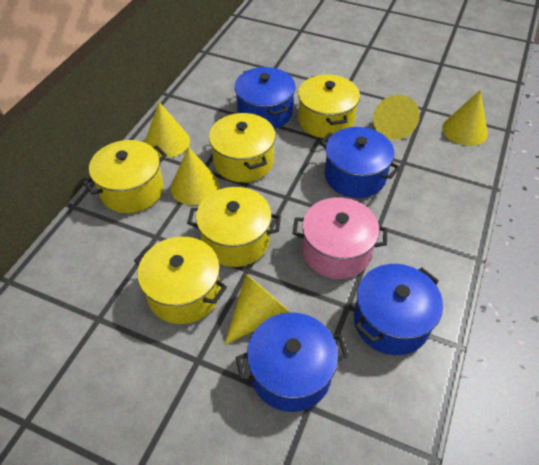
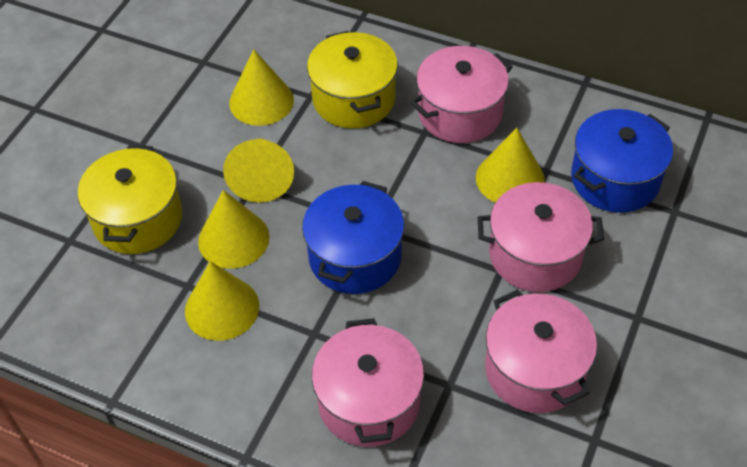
blue pot: [234,67,296,129] [236,312,349,412] [320,127,400,198] [354,264,443,355] = 4 -> [302,181,404,294] [571,109,673,213] = 2
pink pot: [292,197,387,279] = 1 -> [312,318,424,447] [410,46,512,143] [478,182,604,292] [485,290,597,413] = 4
yellow pot: [83,140,167,213] [134,237,227,324] [187,187,281,267] [209,113,276,182] [298,75,360,139] = 5 -> [78,145,182,254] [307,31,398,128] = 2

